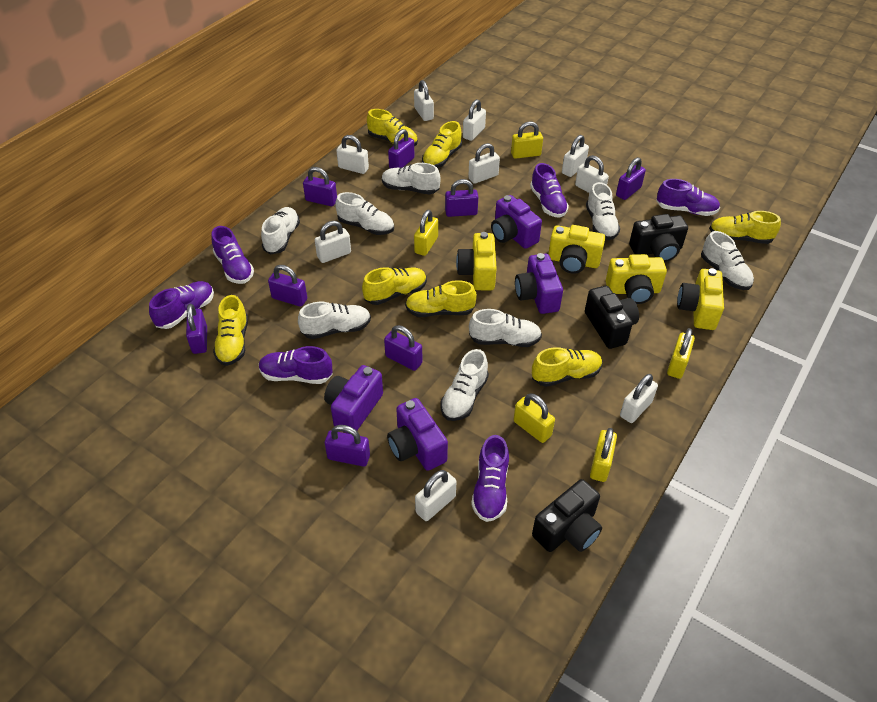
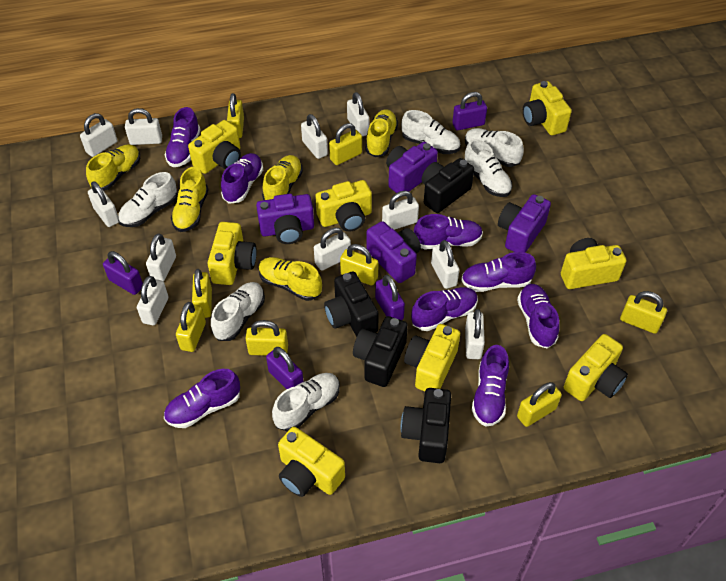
black camera: [532,479,602,552] [585,286,639,349] [629,214,688,262] = 3 -> [324,272,379,337] [353,316,408,387] [401,388,451,463] [422,158,474,213] = 4
purple padlock: [186,304,207,354] [268,265,307,307] [303,167,337,206] [325,425,370,466] [384,325,422,371] [388,129,415,169] [445,179,478,217] [616,157,646,200] = 8 -> [103,251,143,295] [266,347,304,389] [375,275,405,320] [452,92,487,130] = 4
purple shoe: [149,281,214,329] [211,226,254,284] [259,346,333,384] [471,435,509,522] [530,163,569,218] [656,179,720,216] = 6 -> [164,369,240,428] [165,107,200,167] [221,153,263,204] [411,287,478,331] [414,214,483,250] [461,252,536,292] [472,345,509,427] [517,284,560,348] = 8
white padlock: [315,221,351,263] [336,135,369,174] [414,80,434,121] [415,470,457,521] [463,99,486,141] [468,143,500,184] [562,135,589,177] [575,155,609,193] [620,374,658,423] = 9 -> [80,113,117,157] [88,181,119,227] [125,108,162,145] [137,276,169,325] [146,233,176,282] [301,114,328,159] [314,228,351,271] [347,92,369,136] [382,191,419,230] [431,240,459,289] [465,309,485,359] = 11
white shoe: [261,207,300,254] [298,302,371,339] [335,192,394,235] [382,163,440,195] [440,349,489,421] [469,309,542,347] [586,182,620,240] [701,231,754,290] = 8 -> [118,172,177,227] [211,282,265,341] [272,373,340,432] [401,110,460,154] [464,139,513,197] [465,128,524,167] = 6
yellow camera: [456,232,497,290] [548,225,605,274] [606,254,667,304] [677,268,724,330] = 4 -> [188,120,241,174] [207,222,257,285] [278,427,345,497] [315,180,372,232] [404,324,460,392] [523,81,572,135] [561,238,626,289] [564,334,628,401] = 8
yellow padlock: [414,210,438,256] [511,121,543,159] [514,393,555,443] [590,428,617,482] [667,328,695,379] = 5 -> [176,302,206,352] [192,269,212,318] [227,93,244,138] [245,320,288,356] [329,123,362,165] [340,244,379,286] [517,382,562,427] [620,291,667,334] = 8
yellow shoe: [213,295,248,366] [362,267,427,305] [367,109,418,146] [405,280,477,317] [422,121,462,168] [532,347,602,387] [709,211,781,244] = 7 -> [86,144,140,191] [171,167,208,232] [259,257,322,301] [262,155,303,200] [366,109,398,157] = 5

